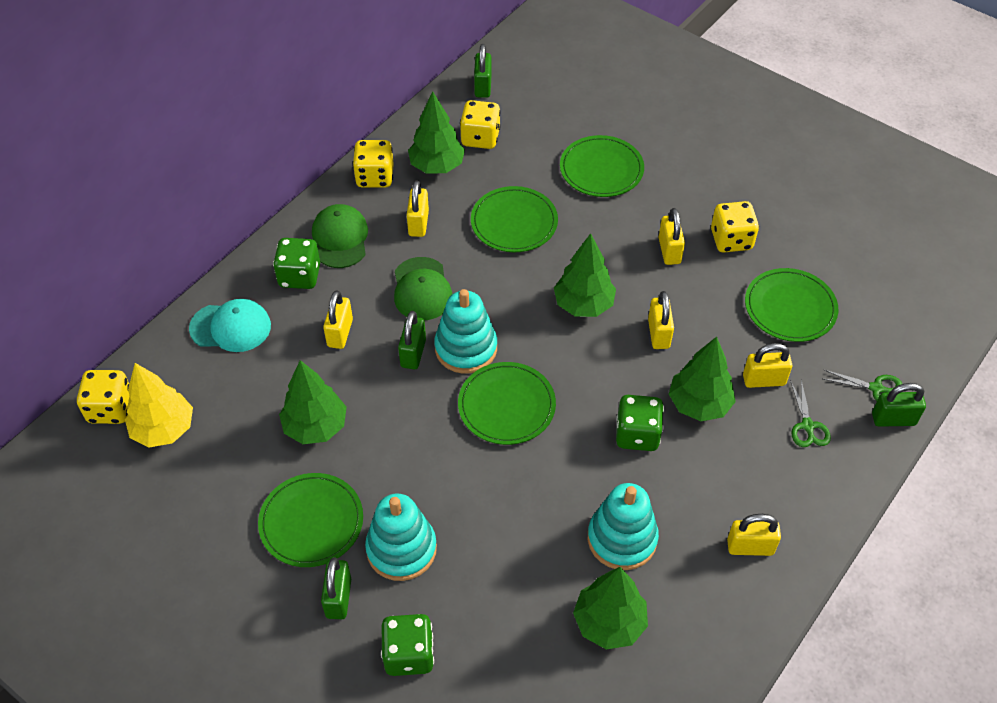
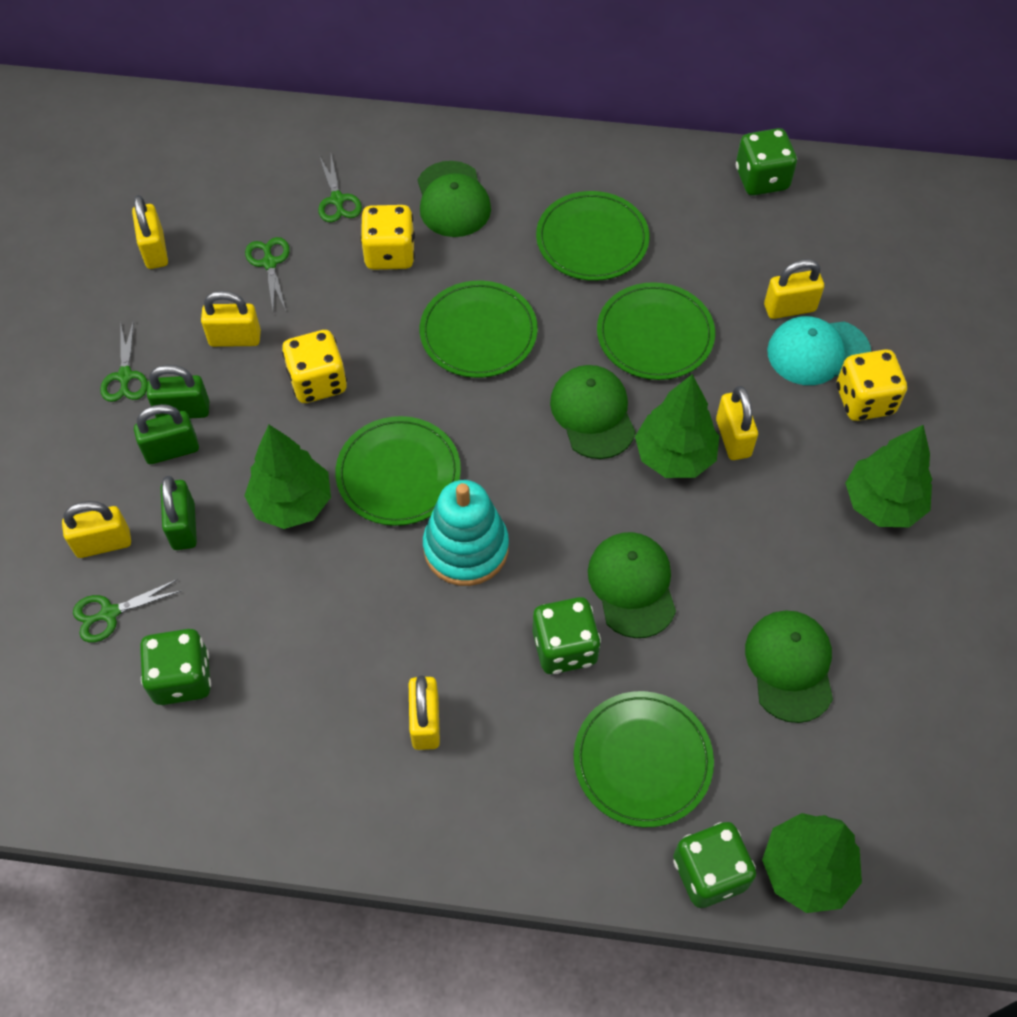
green cap: [312,204,368,268] [394,257,452,320] = 2 -> [418,161,491,237] [550,365,636,459] [588,532,676,638] [745,611,833,723] = 4
green dice: [273,238,320,289] [381,614,434,676] [616,395,664,451] = 3 -> [140,629,211,705] [533,597,601,674] [673,822,756,908] [736,128,797,196] = 4
green padlock: [321,557,351,619] [398,311,426,369] [474,44,491,98] [872,383,926,427] = 4 -> [134,404,199,464] [147,365,209,419] [161,476,197,550] = 3
green scissors: [790,380,831,447] [823,370,902,401] = 2 -> [73,579,181,642] [100,320,148,402] [245,237,290,310] [318,155,362,223] = 4
green tree: [279,360,347,444] [408,92,465,174] [554,233,616,317] [573,567,648,650] [669,337,736,421] = 5 -> [244,425,331,529] [635,374,719,478] [762,813,862,913] [845,425,932,527] = 4
turquoise stacking toy: [365,493,437,581] [434,289,497,374] [588,483,659,570] = 3 -> [423,480,509,586] = 1
yellow dice: [77,370,130,424] [353,140,394,187] [460,100,501,149] [711,201,759,252] = 4 -> [282,330,347,403] [360,205,415,270] [836,349,907,421] = 3
yellow tree: [125,363,193,448] = 1 -> none = 0

